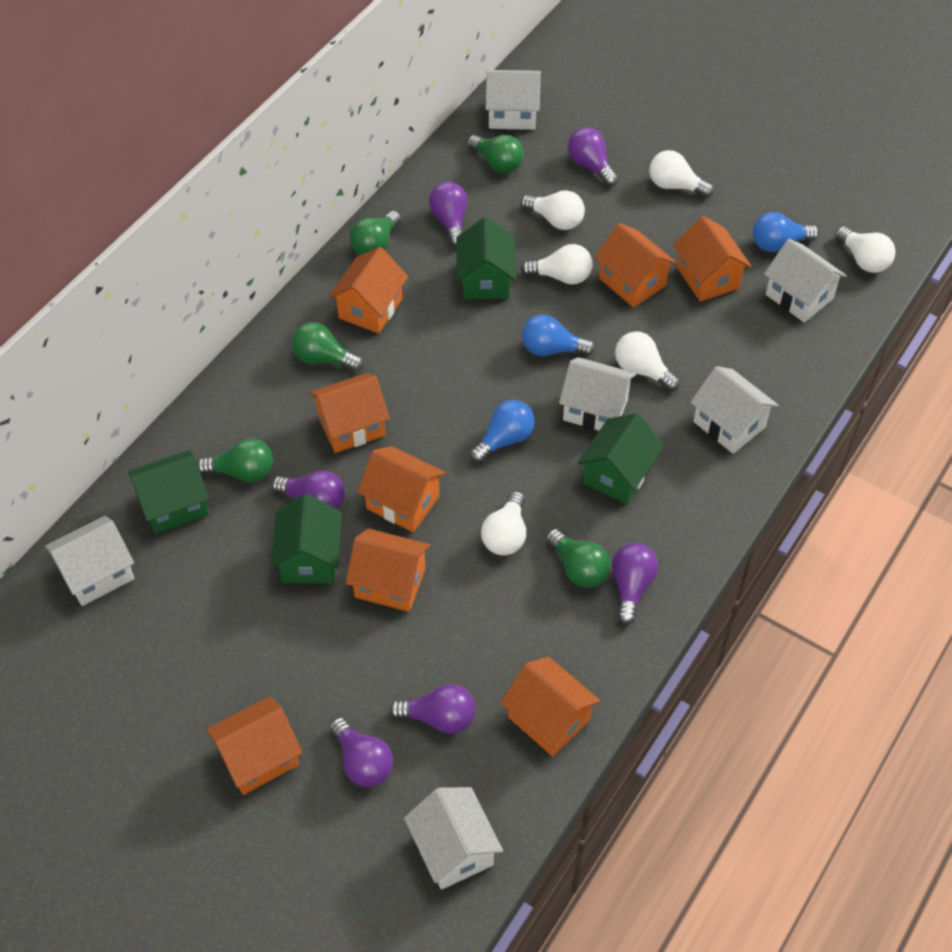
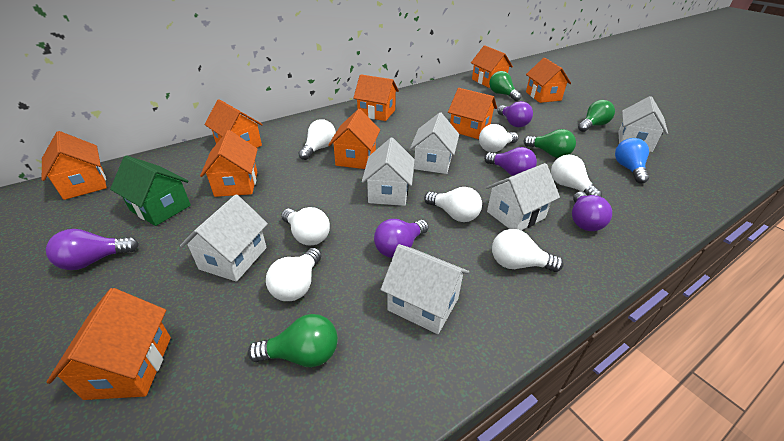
blue light bulb: [470,400,535,463] [522,314,595,356] [753,212,819,252] = 3 -> [615,138,649,183] = 1
green house: [128,450,209,534] [271,494,342,583] [456,217,516,299] [578,413,664,504] = 4 -> [110,155,191,226] = 1
green light bulb: [197,438,273,482] [292,322,363,372] [350,211,401,255] [467,135,524,173] [546,529,611,588] = 5 -> [248,314,338,367] [489,71,522,101] [524,129,576,158] [578,100,615,132] = 4
orange house: [206,696,302,795] [309,373,390,453] [329,247,408,333] [346,529,430,612] [357,446,446,532] [501,657,600,757] [595,223,677,308] [673,216,752,302] = 8 -> [42,131,107,200] [46,288,171,400] [200,130,258,197] [205,99,263,148] [328,109,380,169] [353,74,399,121] [448,88,497,139] [471,45,513,88] [526,58,571,103] = 9
purple light bulb: [272,471,345,509] [329,717,393,787] [389,684,476,734] [429,182,468,247] [568,127,618,186] [612,543,658,625] = 6 -> [46,229,139,270] [374,219,429,258] [484,147,537,176] [497,101,533,127] [572,192,612,231] = 5
white light bulb: [481,491,526,555] [520,190,585,230] [521,244,593,285] [615,331,680,391] [649,150,714,198] [835,226,896,273] = 6 -> [266,248,322,301] [281,207,330,245] [298,119,336,160] [424,187,482,222] [479,124,519,152] [492,229,564,272] [551,155,602,197] = 7

